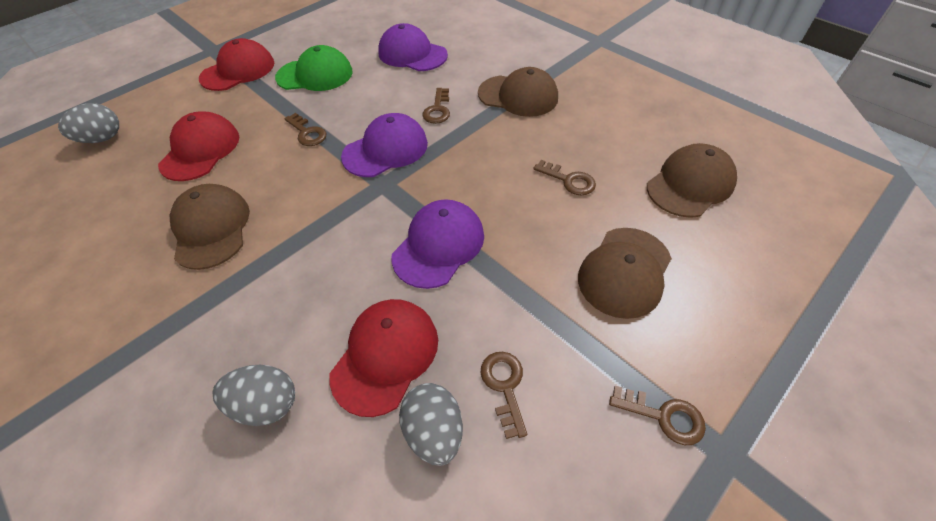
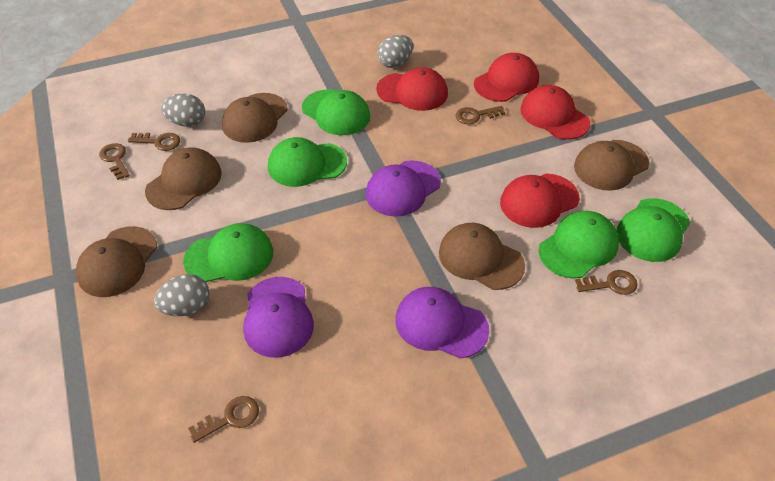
brown cap: [169,184,250,270] [478,67,558,117] [578,228,672,319] [647,143,737,218] = 4 -> [76,226,157,297] [145,147,222,210] [222,93,288,143] [439,223,525,290] [574,140,649,191] = 5
green cap: [275,45,353,91] = 1 -> [183,223,273,282] [268,137,347,187] [302,89,370,135] [538,211,619,279] [617,198,690,262] = 5
red cap: [158,112,239,181] [199,38,274,91] [330,299,438,417] = 3 -> [376,67,448,111] [474,53,539,102] [500,173,579,228] [520,85,590,140] = 4

